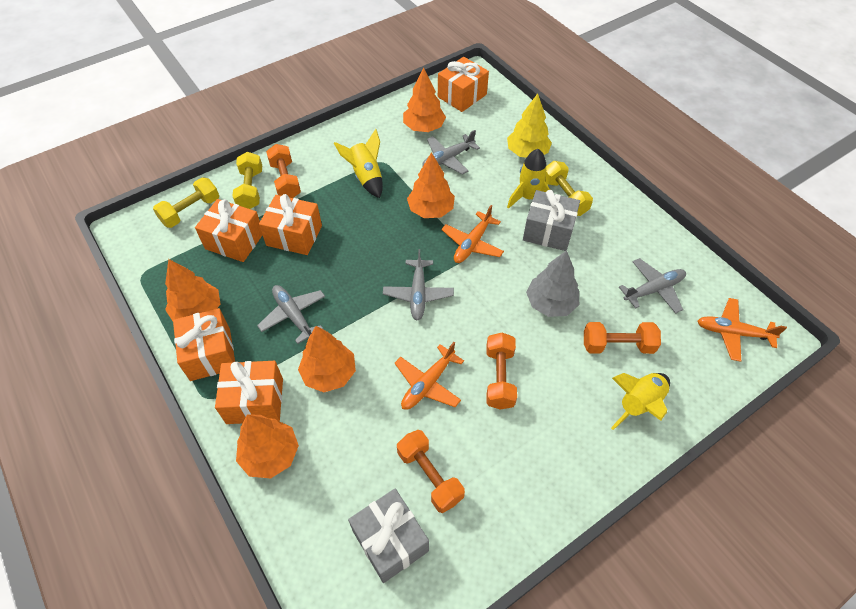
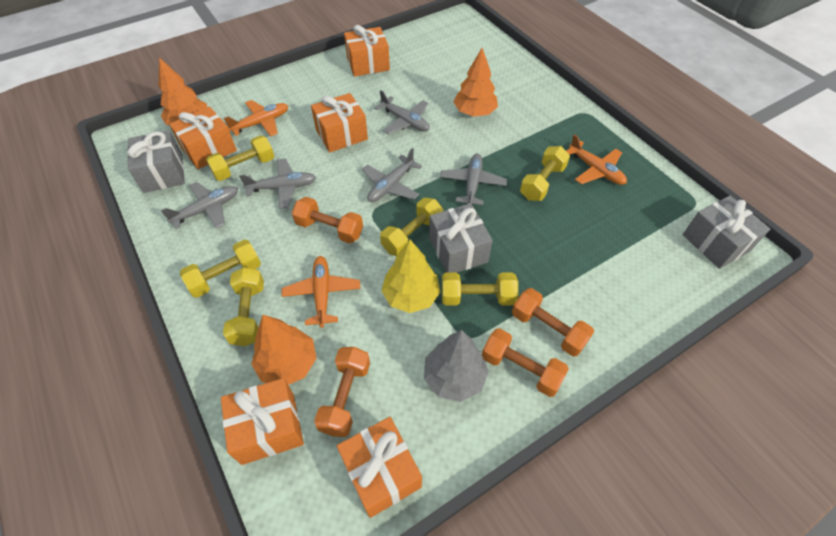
grey gift: [348,489,429,583] [523,190,580,251] = 2 -> [127,130,185,193] [429,203,493,273] [683,196,770,269] = 3
grey plane: [257,285,325,344] [383,249,454,320] [422,130,480,175] [619,258,686,313] = 4 -> [161,182,238,229] [239,158,316,209] [362,148,422,202] [375,90,430,134] [440,154,507,205] = 5
orange tree: [165,259,220,321] [236,414,299,478] [298,326,356,392] [403,68,446,132] [407,152,455,218] = 5 -> [159,58,207,125] [251,315,316,385] [454,48,498,117] = 3
yellow dumbbell: [153,177,219,228] [232,152,262,209] [545,161,593,216] = 3 -> [180,240,261,298] [206,135,275,181] [223,267,264,346] [380,198,443,256] [442,272,518,306] [520,146,570,201] = 6
yellow rocket: [334,129,383,198] [507,149,550,209] [611,373,670,430] = 3 -> none = 0

